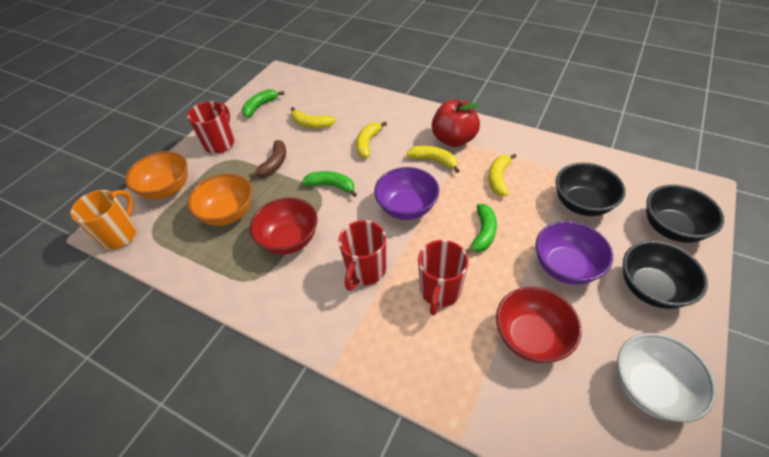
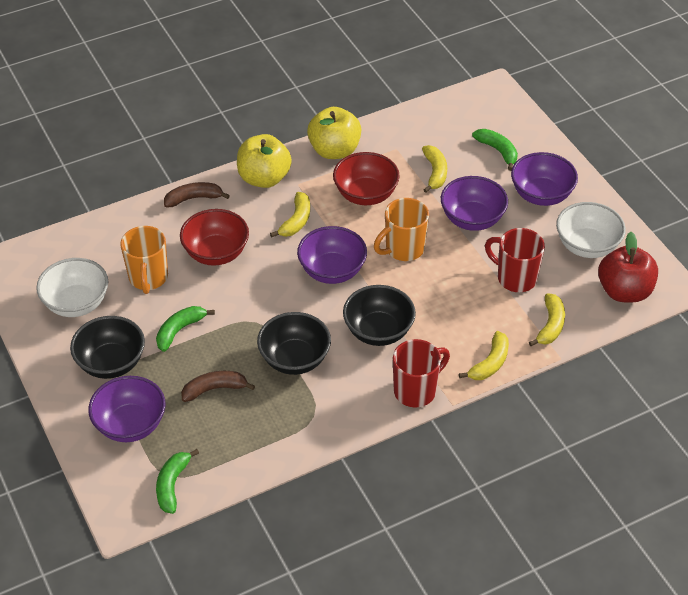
brown banana: [249,140,286,178] = 1 -> [164,182,230,208] [181,371,255,402] = 2
orange bowl: [125,151,188,200] [188,173,252,226] = 2 -> none = 0
orange mug: [70,190,137,250] = 1 -> [120,226,168,294] [374,198,429,261] = 2
purple bowl: [374,167,439,220] [536,221,613,285] = 2 -> [88,376,166,442] [297,226,367,284] [441,176,508,231] [511,152,578,206] = 4
red mug: [187,101,234,154] [338,220,386,291] [418,240,469,315] = 3 -> [393,339,450,408] [485,228,545,292] = 2
white bowl: [617,333,717,422] = 1 -> [36,258,108,317] [556,202,626,258] = 2
yellow apple: none = 0 -> [237,134,292,188] [307,107,361,159] = 2

